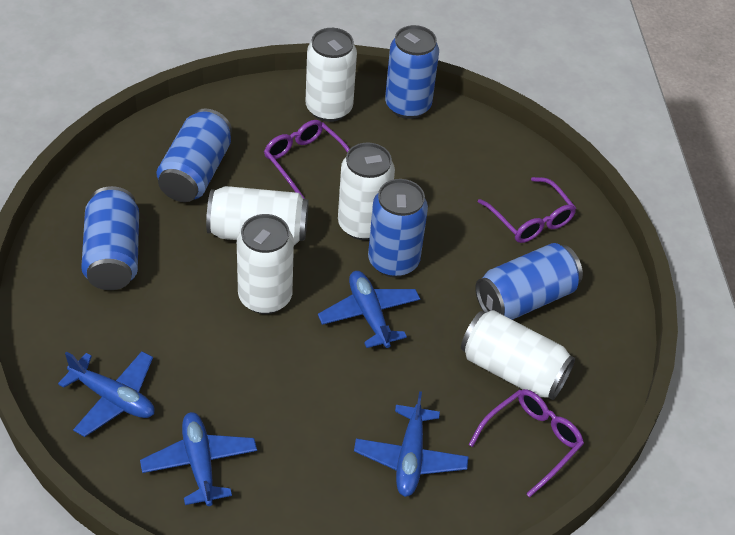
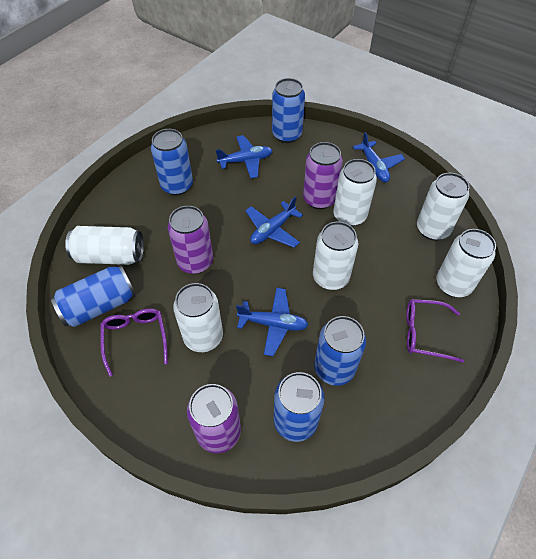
purple can: none = 0 -> [168,206,213,274] [187,384,241,453] [303,142,343,209] = 3
purple glasses: [264,120,350,199] [468,389,584,497] [478,177,576,243] = 3 -> [100,309,168,377] [406,299,464,363] = 2
white can: [206,186,309,245] [237,214,294,314] [305,28,357,122] [338,143,395,240] [461,310,575,400] = 5 -> [65,226,144,265] [173,283,223,352] [313,222,358,290] [333,159,377,226] [417,173,470,240] [436,229,496,297] = 6

